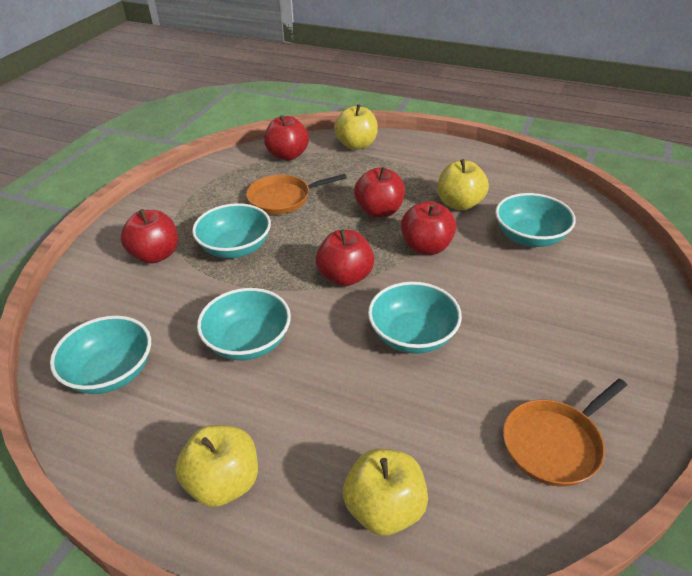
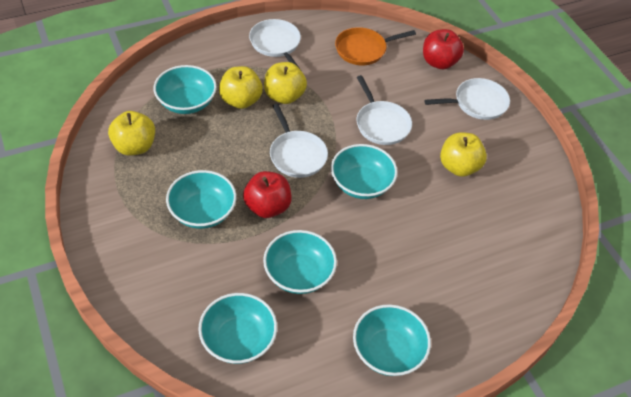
orange pan: [246,174,347,214] [503,378,627,487] = 2 -> [335,27,416,65] = 1
red apple: [120,209,178,264] [264,115,309,160] [316,230,374,286] [354,167,405,218] [401,201,457,255] = 5 -> [243,171,292,218] [423,29,464,69] = 2
turquoise bowl: [50,316,151,394] [192,203,271,258] [197,288,291,360] [368,282,462,354] [495,193,576,247] = 5 -> [154,65,217,114] [166,170,236,229] [198,293,277,364] [263,230,337,294] [331,144,398,199] [353,304,431,376] = 6
white pan: none = 0 -> [249,19,301,70] [270,104,328,178] [357,75,412,145] [424,78,510,120] = 4

